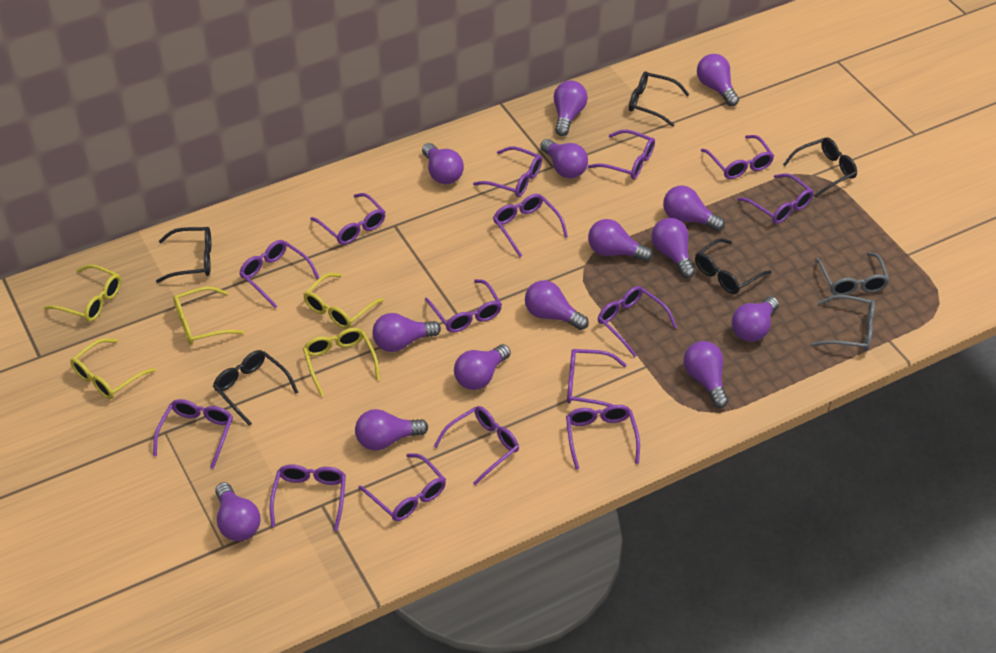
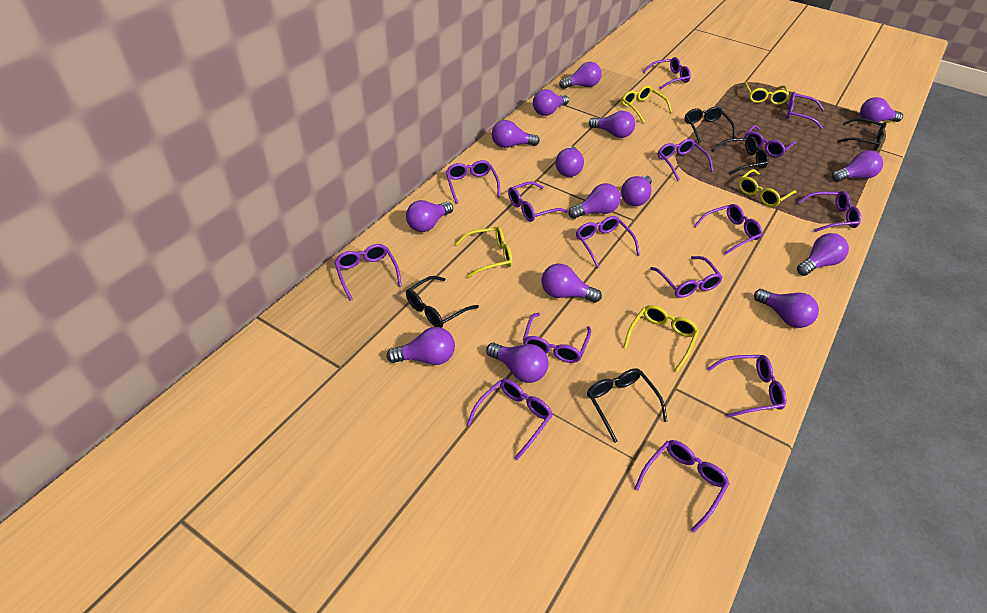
grey glasses: [812,295,875,351] [815,252,890,295] = 2 -> none = 0
purple light bulb: [215,482,260,541] [355,409,428,451] [372,313,441,352] [422,143,464,184] [454,344,511,390] [525,280,589,330] [540,139,588,178] [554,81,588,136] [588,219,653,262] [651,218,695,278] [663,185,725,231] [683,341,728,408] [697,54,739,106] [732,296,779,342] = 14 -> [386,327,455,365] [406,200,453,232] [486,343,549,383] [492,120,540,148] [533,89,569,116] [542,264,602,303] [556,146,584,177] [559,62,601,89] [569,183,621,219] [589,111,635,138] [621,175,652,206] [754,289,819,328] [797,233,849,276] [832,150,883,182] [860,97,903,123] = 15

